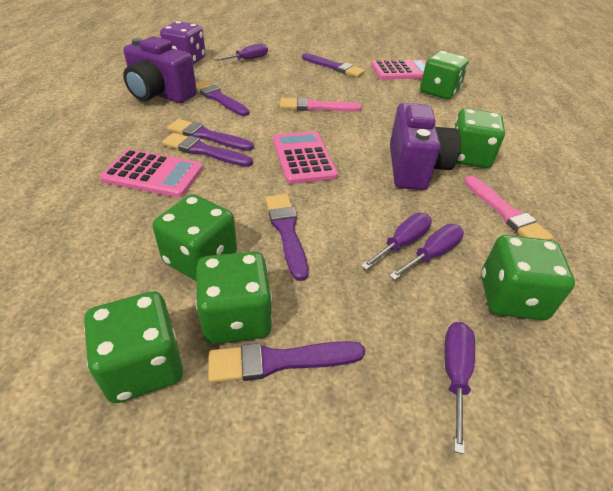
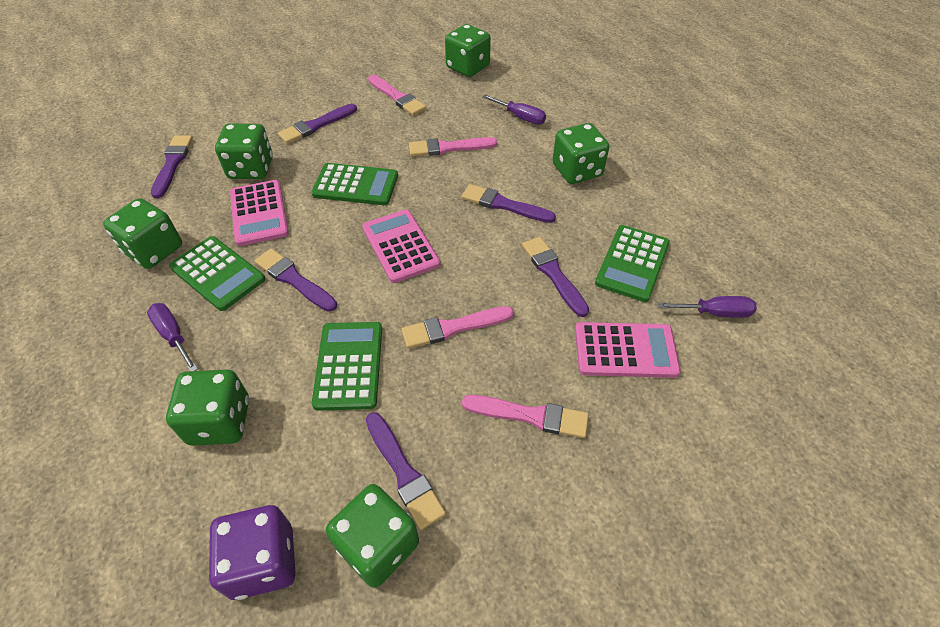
green calculator: none = 0 -> [169,236,265,311] [311,163,398,205] [312,322,382,411] [595,225,670,302] = 4
pink brush: [280,97,362,112] [464,176,553,240] = 2 -> [368,75,426,116] [402,306,514,349] [409,137,497,157] [462,395,589,438] = 4
purple camera: [123,36,197,103] [390,103,461,190] = 2 -> none = 0
purple screwdriver: [214,43,268,61] [361,213,432,270] [389,224,464,280] [444,322,475,455] = 4 -> [147,303,198,371] [483,95,546,125] [658,296,757,318] = 3

